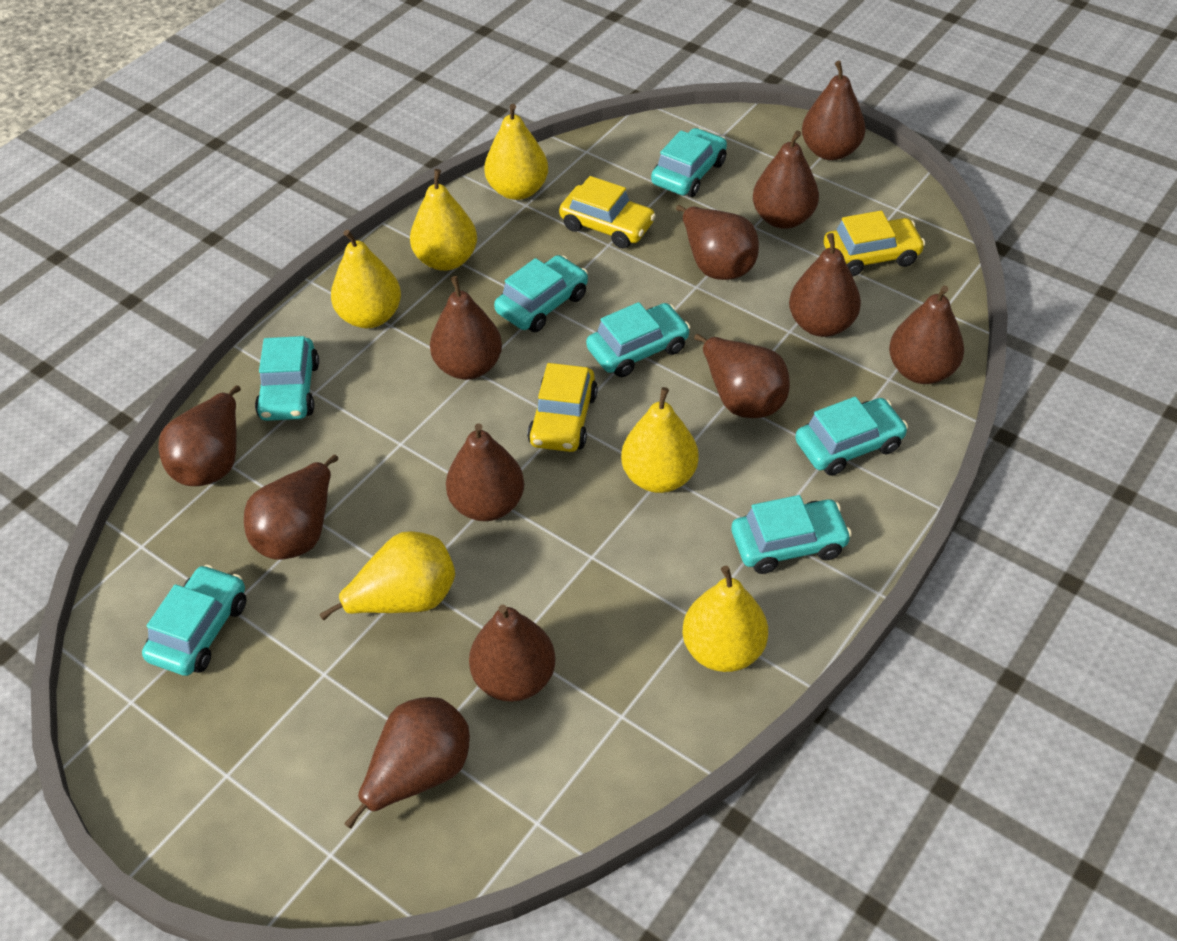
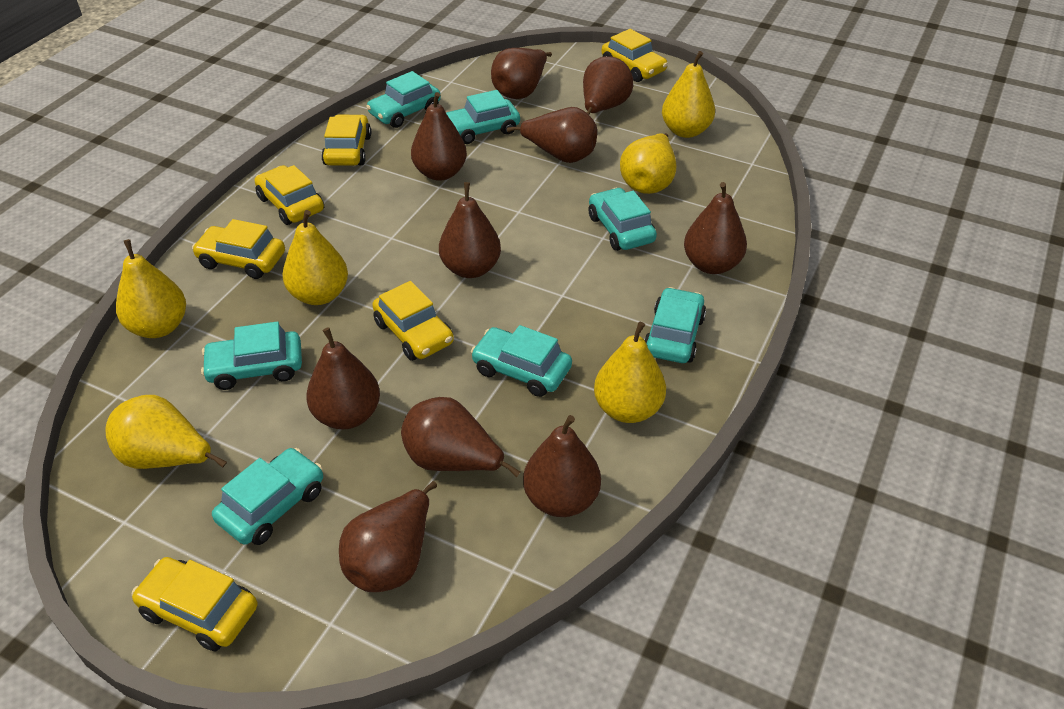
brown pear: [158,385,241,486] [244,455,338,560] [344,697,470,829] [430,276,502,380] [446,423,524,521] [469,605,555,702] [676,205,759,280] [694,334,790,418] [753,130,819,229] [789,233,861,337] [802,61,866,160] [889,286,964,384] = 12 -> [306,327,380,429] [339,481,437,592] [401,397,520,477] [411,92,467,181] [439,182,501,278] [491,48,552,99] [507,107,597,163] [523,415,601,517] [583,56,633,115] [684,182,747,274] = 10
yellow car: [527,363,598,452] [559,176,656,249] [824,210,925,276] = 3 -> [132,557,258,651] [192,219,285,279] [255,165,324,225] [321,114,371,166] [372,281,454,361] [601,29,668,82] = 6

